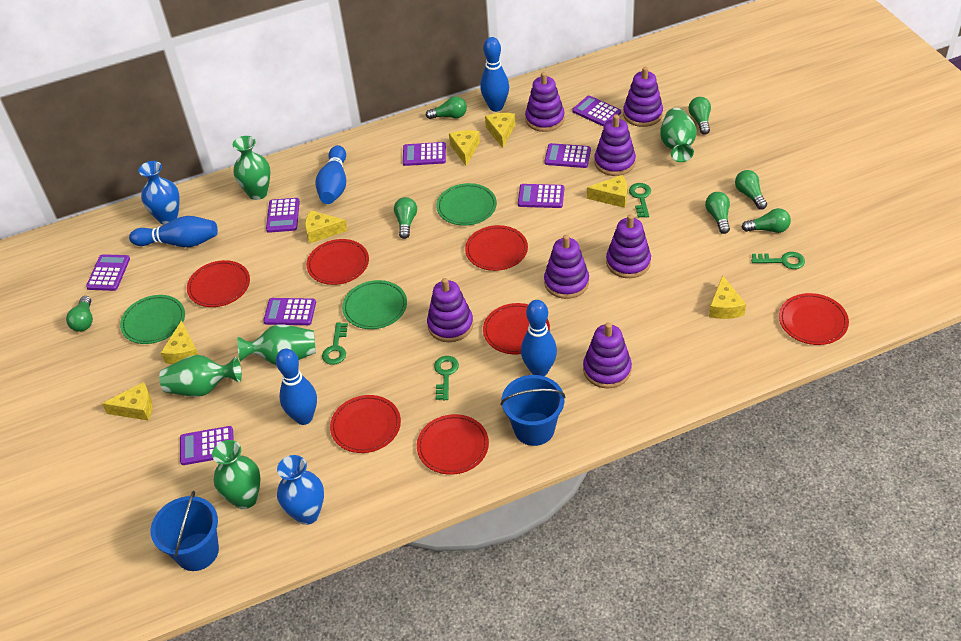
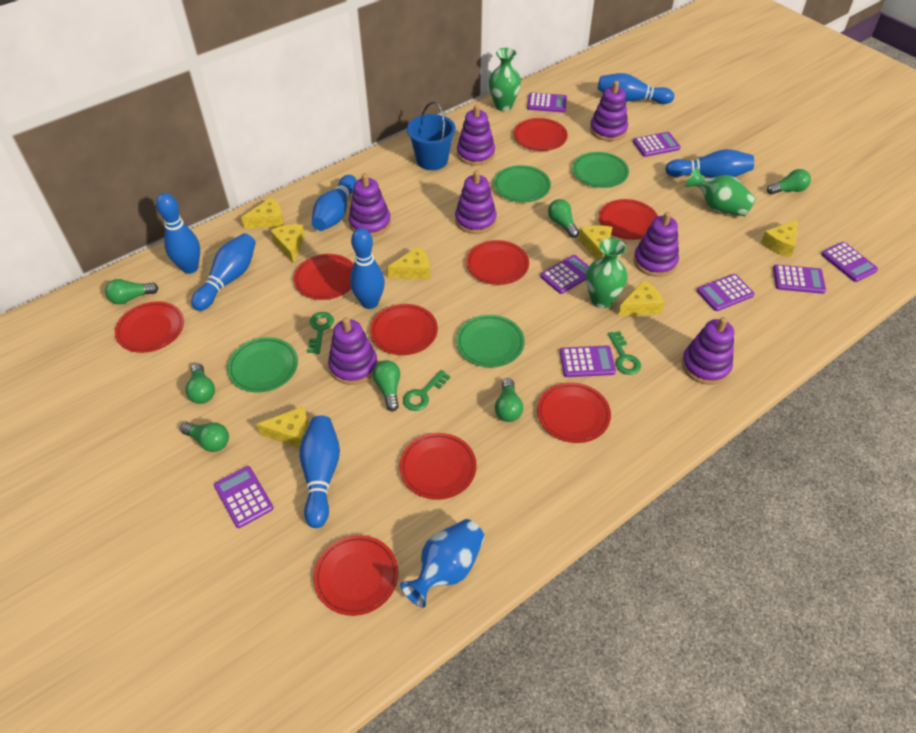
blue bowling pin: [129,216,218,247] [276,349,317,425] [315,145,346,204] [480,37,509,112] [521,300,557,376] = 5 -> [156,193,200,274] [191,233,256,311] [299,415,340,528] [312,175,357,231] [350,228,385,309] [598,73,674,104] [665,149,754,178] = 7
blue bucket: [151,491,219,571] [501,375,565,446] = 2 -> [407,101,456,170] = 1
blue vase: [138,161,180,225] [277,455,324,525] = 2 -> [400,519,485,608] = 1
green key: [322,322,348,365] [434,356,459,400] [629,183,651,218] [751,252,805,269] = 4 -> [307,312,334,354] [403,370,451,411] [608,331,641,375] = 3
green plate: [120,295,185,344] [342,280,407,329] [436,183,497,226] = 3 -> [227,337,298,393] [456,315,525,367] [493,165,551,203] [572,152,629,188] = 4
green vase: [159,355,242,397] [212,440,261,509] [233,136,270,200] [237,325,316,365] [660,108,697,162] = 5 -> [489,48,521,111] [586,238,628,308] [685,167,756,216] = 3
red plate: [187,260,250,307] [307,239,369,285] [330,395,401,453] [417,414,489,475] [465,225,528,271] [483,303,550,354] [779,293,849,345] = 7 -> [115,301,184,353] [294,254,354,300] [314,535,399,616] [370,304,438,355] [400,433,477,500] [466,240,529,285] [514,118,568,151] [537,382,611,443] [599,199,658,240] = 9

